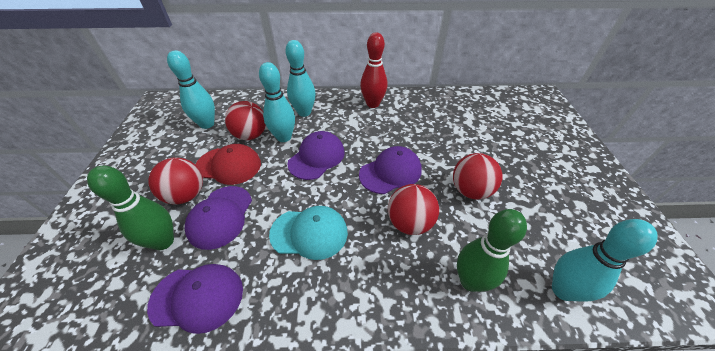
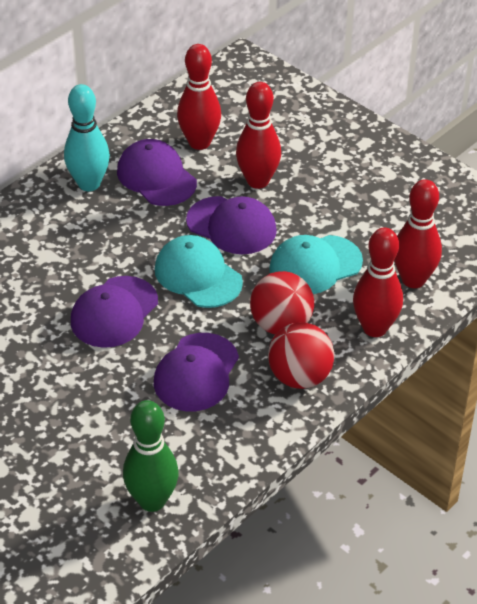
green bowling pin: [87,166,174,250] [457,209,527,292] = 2 -> [123,400,179,512] = 1
red ball: [148,157,203,204] [225,101,266,140] [388,184,439,235] [453,153,503,200] = 4 -> [250,271,314,335] [268,322,335,389] = 2
red bowling pin: [360,32,387,108] = 1 -> [177,44,221,150] [236,82,281,189] [353,227,403,337] [394,179,442,288] = 4
red cap: [196,144,261,185] = 1 -> none = 0
turquoise bowling pin: [167,50,215,129] [259,62,295,142] [285,40,316,117] [552,219,658,302] = 4 -> [64,84,110,191] = 1
turquoise cap: [269,206,348,260] = 1 -> [155,235,243,308] [269,235,363,294] = 2

